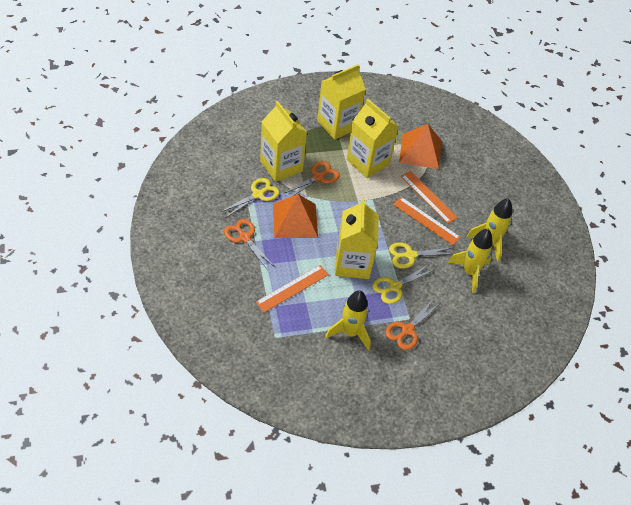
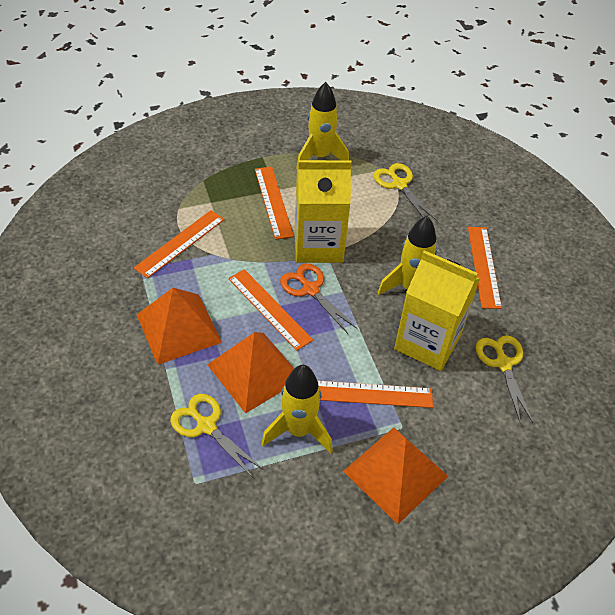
orange pyramid: [273,194,318,238] [399,124,442,169] = 2 -> [137,288,222,365] [207,332,294,414] [343,427,448,524] = 3
orange ruler: [256,265,329,312] [393,197,461,245] [401,171,458,223] = 3 -> [134,210,224,278] [228,269,313,351] [255,166,294,240] [318,381,433,408] [468,227,502,309] = 5
orange scissors: [224,219,275,269] [283,161,340,196] [385,298,440,350] = 3 -> [280,263,358,334] = 1
yellow carton: [260,101,307,182] [317,64,366,140] [335,199,379,279] [346,99,398,178] = 4 -> [295,160,352,263] [394,250,480,371] = 2

